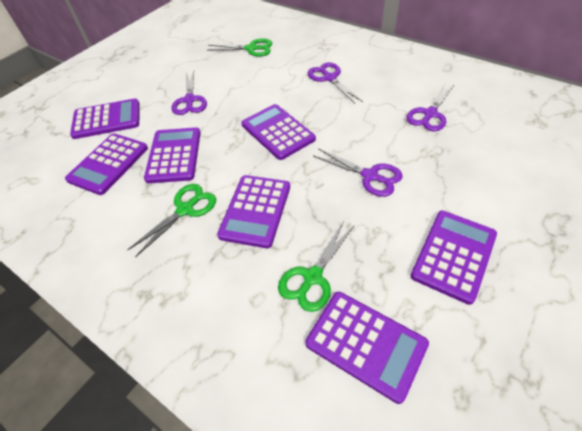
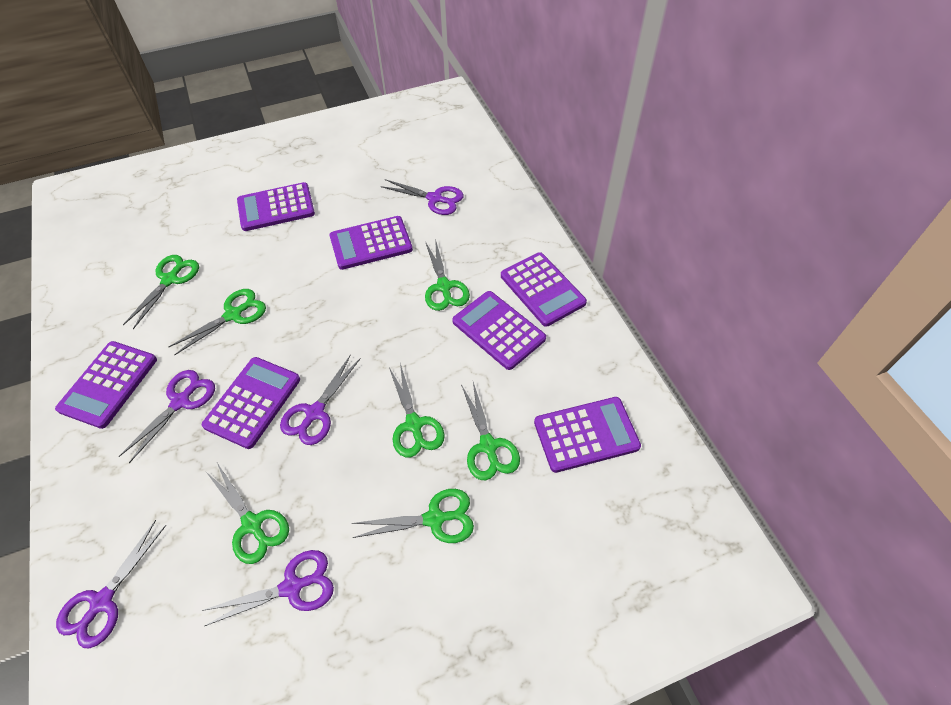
green scissors: [127,184,216,257] [208,38,272,57] [278,221,355,312] = 3 -> [123,255,199,329] [169,289,266,355] [206,463,289,564] [352,489,474,543] [389,363,445,458] [425,239,470,311] [461,382,520,480] = 7
purple scissors: [171,71,207,115] [307,62,363,104] [314,149,403,197] [406,84,455,131] = 4 -> [56,520,166,648] [119,370,215,463] [201,550,334,626] [280,354,361,445] [381,179,464,215] = 5

